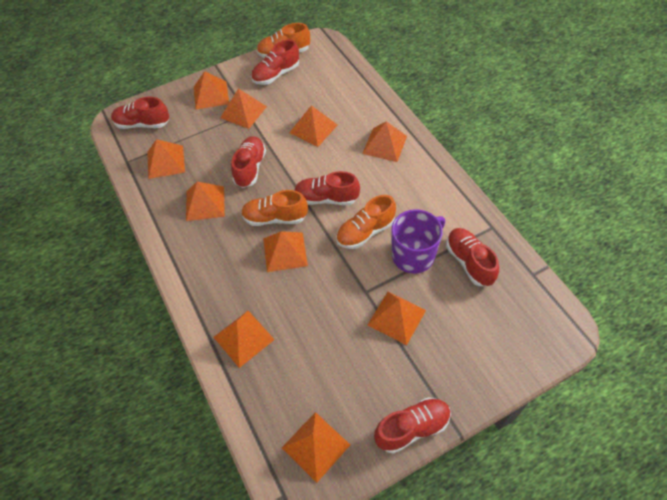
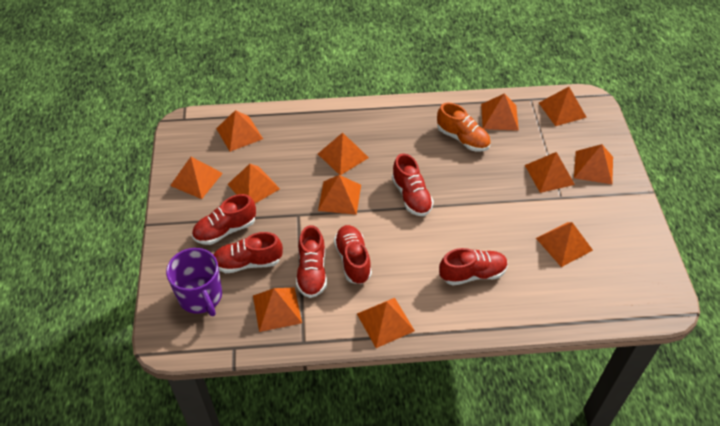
orange pyramid: [147,139,185,179] [186,182,225,221] [194,71,229,109] [214,311,275,368] [220,88,267,129] [263,231,308,272] [282,412,350,483] [289,105,338,147] [362,121,407,162] [368,292,426,345] = 10 -> [170,157,223,199] [216,110,263,152] [227,164,280,203] [253,287,302,332] [318,133,369,175] [318,175,361,215] [357,298,415,348] [481,93,519,131] [525,152,575,193] [536,222,593,267] [539,87,587,126] [574,144,613,184] = 12
orange shoe: [241,190,308,226] [257,23,310,58] [336,195,396,249] = 3 -> [437,103,491,152] = 1

